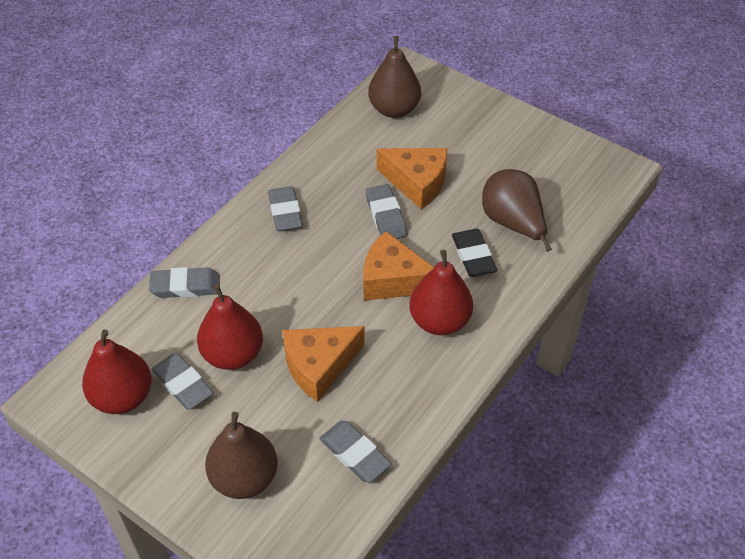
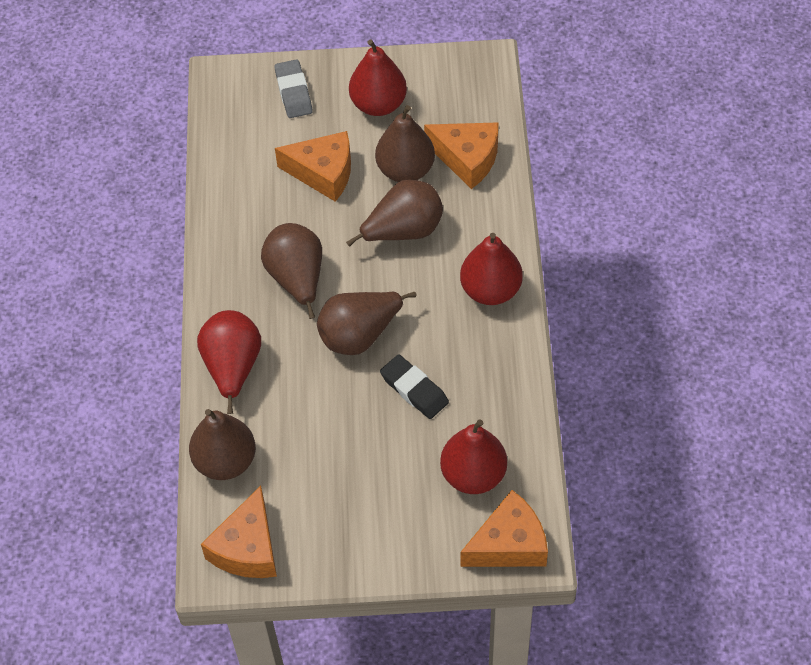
brown pear: [205,412,278,499] [368,36,421,118] [482,169,552,252] = 3 -> [189,409,256,480] [261,223,322,319] [317,292,416,355] [346,179,443,247] [375,105,435,182] = 5
grey eraser: [149,267,220,298] [151,353,213,409] [268,186,303,231] [319,421,392,482] [366,184,407,239] = 5 -> [275,59,312,118] = 1
orange cheese: [282,326,365,402] [363,231,434,300] [377,148,447,209] = 3 -> [201,486,277,578] [275,131,351,202] [424,122,499,189] [460,490,548,567] = 4
red pear: [82,329,152,414] [197,285,263,370] [409,250,473,335] = 3 -> [197,310,261,414] [349,40,407,116] [440,419,507,494] [460,233,523,305] = 4

